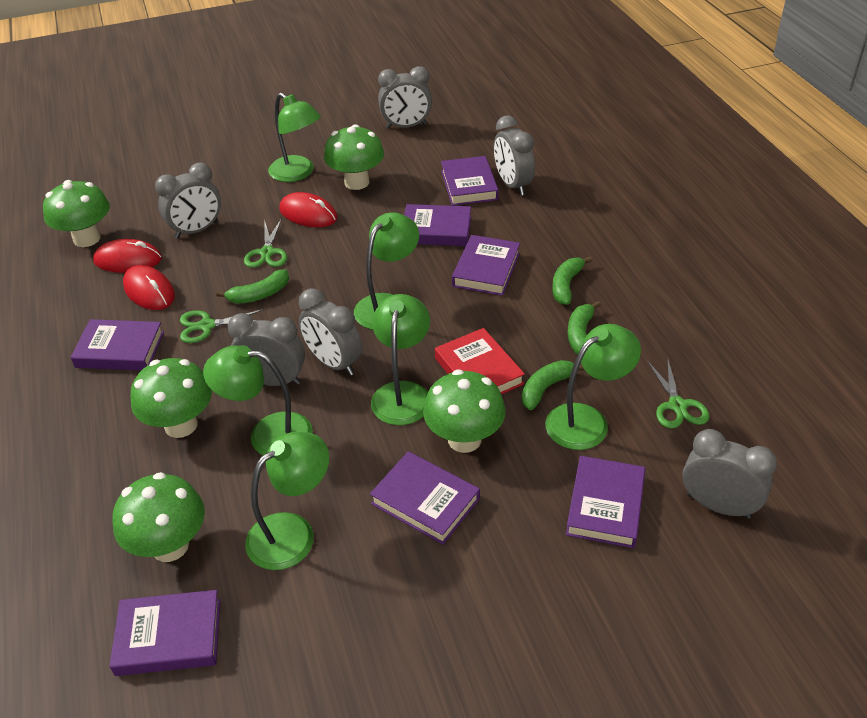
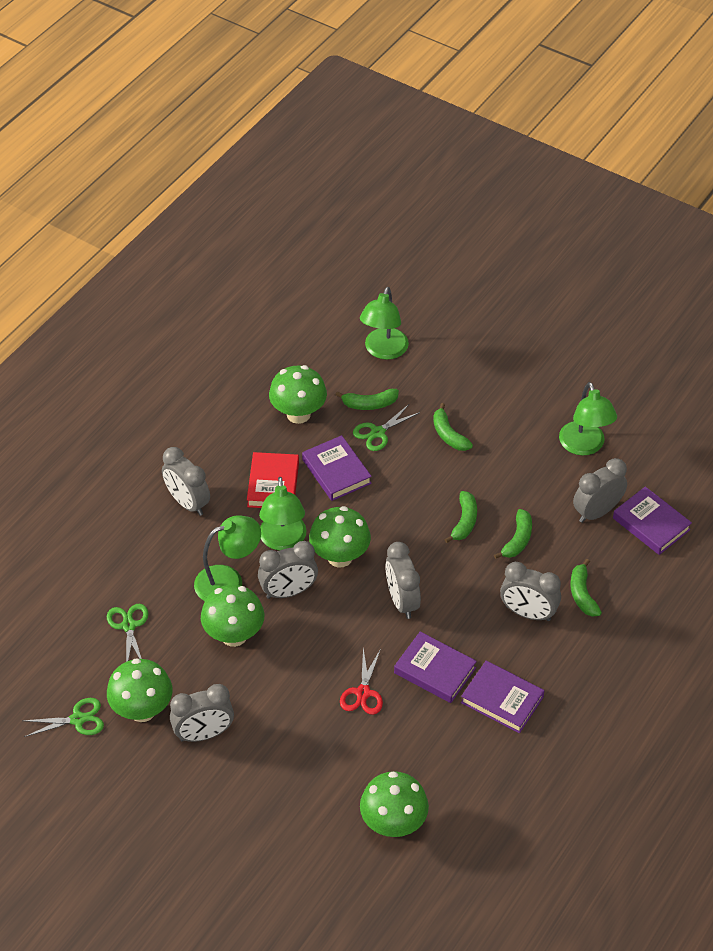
green banana: [216,269,289,304] [522,360,584,410] [552,257,592,305] [568,301,601,354] = 4 -> [335,389,399,410] [433,403,473,451] [444,491,477,543] [494,509,532,559] [570,559,602,617] = 5
green lamp: [203,345,313,455] [245,432,329,570] [268,93,321,182] [354,212,419,330] [371,294,430,425] [545,324,641,450] = 6 -> [194,515,261,601] [259,477,307,550] [360,287,409,360] [559,382,617,456] = 4
purple book: [70,319,164,371] [109,590,221,676] [370,451,480,545] [404,204,471,246] [441,156,499,206] [452,235,520,296] [566,456,645,548] = 7 -> [302,435,372,501] [394,631,477,703] [461,661,545,734] [613,487,692,555] = 4
red mouse: [93,239,162,273] [123,265,175,310] [280,192,337,227] = 3 -> none = 0
red scissors: none = 0 -> [340,648,383,715] = 1

